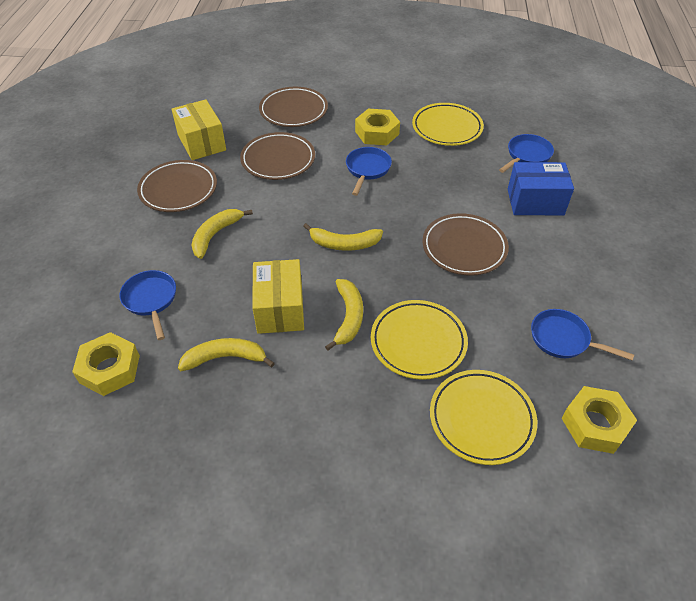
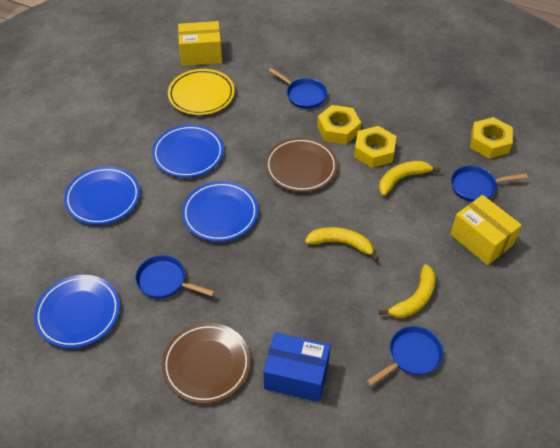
blue plate: none = 0 -> [34,275,120,348] [64,166,140,225] [152,125,224,178] [182,181,258,242] = 4
brown plate: [137,160,217,212] [240,132,315,180] [259,87,328,127] [423,213,509,276] = 4 -> [162,323,251,404] [265,137,338,192] = 2
yellow banana: [178,338,275,371] [191,209,253,259] [303,223,383,251] [325,279,363,350] = 4 -> [305,227,379,261] [379,161,441,196] [379,264,436,318] = 3
yellow plate: [371,300,468,380] [412,103,484,146] [430,370,537,465] = 3 -> [168,69,235,115] = 1

